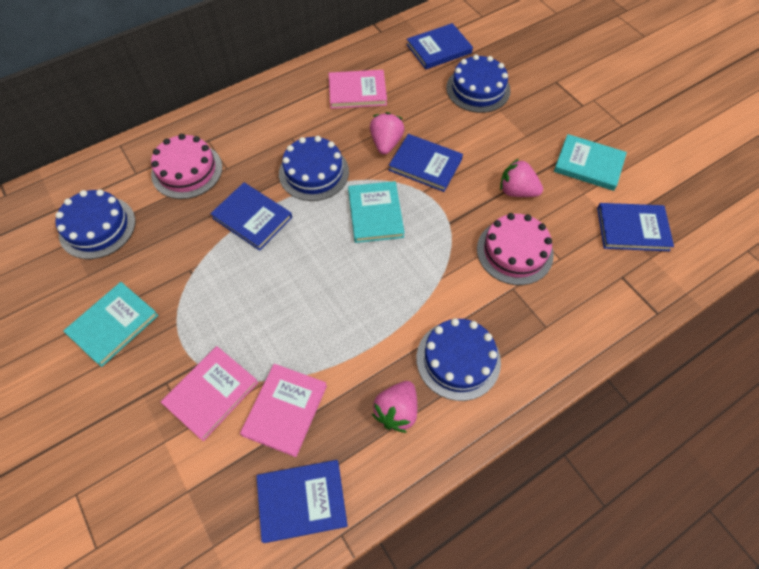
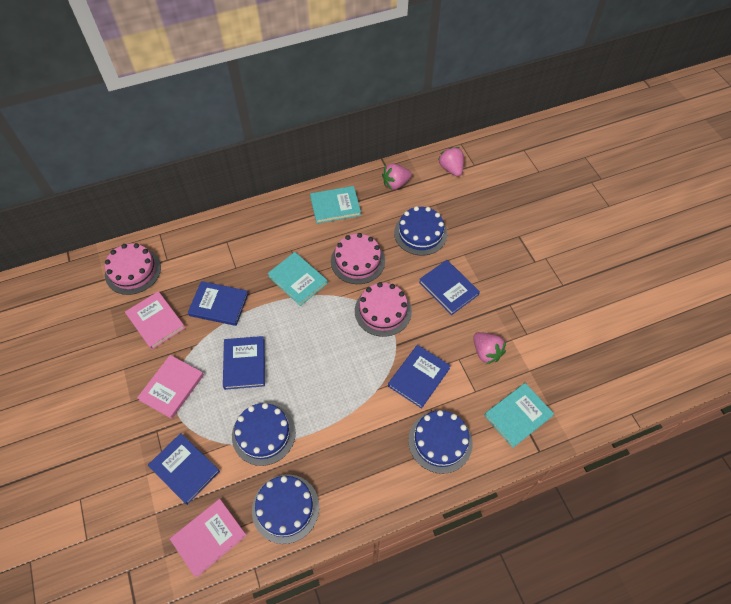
pink cake: [151,134,222,199] [477,213,554,285] = 2 -> [105,243,161,295] [331,233,385,284] [355,282,412,337] = 3

